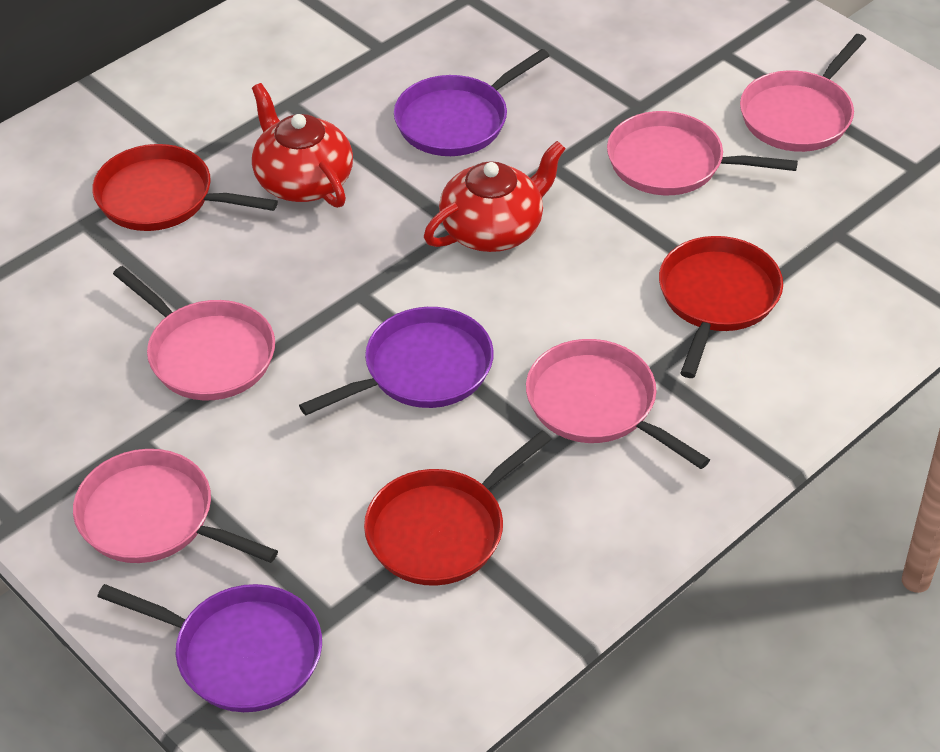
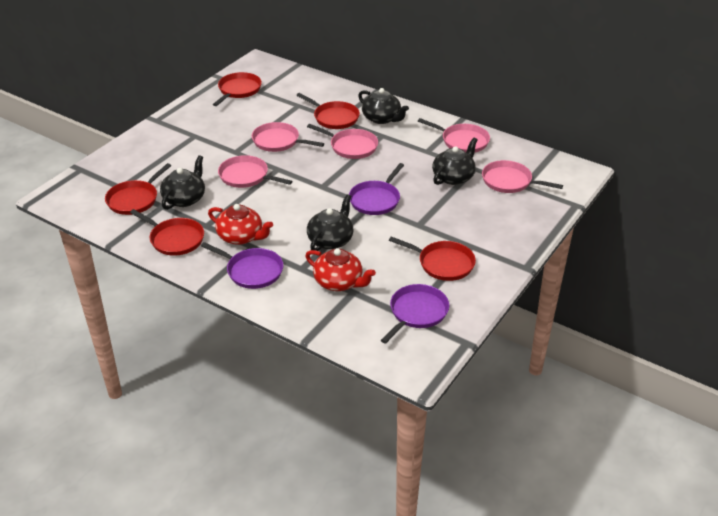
black teapot: none = 0 -> [160,155,205,210] [307,194,354,251] [358,88,409,124] [432,138,478,185] = 4
red pan: [92,144,278,231] [364,431,552,586] [659,236,783,378] = 3 -> [105,163,171,215] [130,209,204,256] [213,72,262,106] [297,93,360,129] [389,236,476,281] = 5

